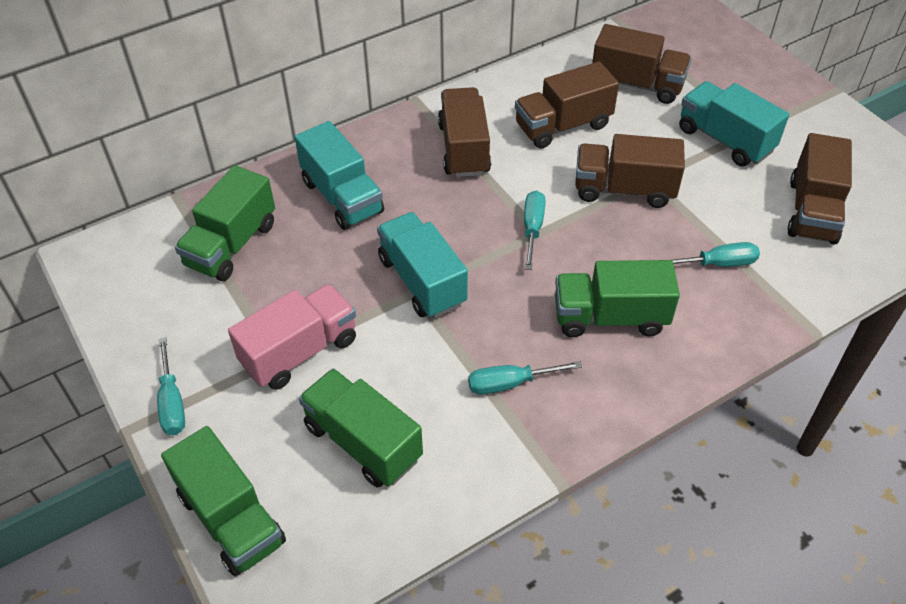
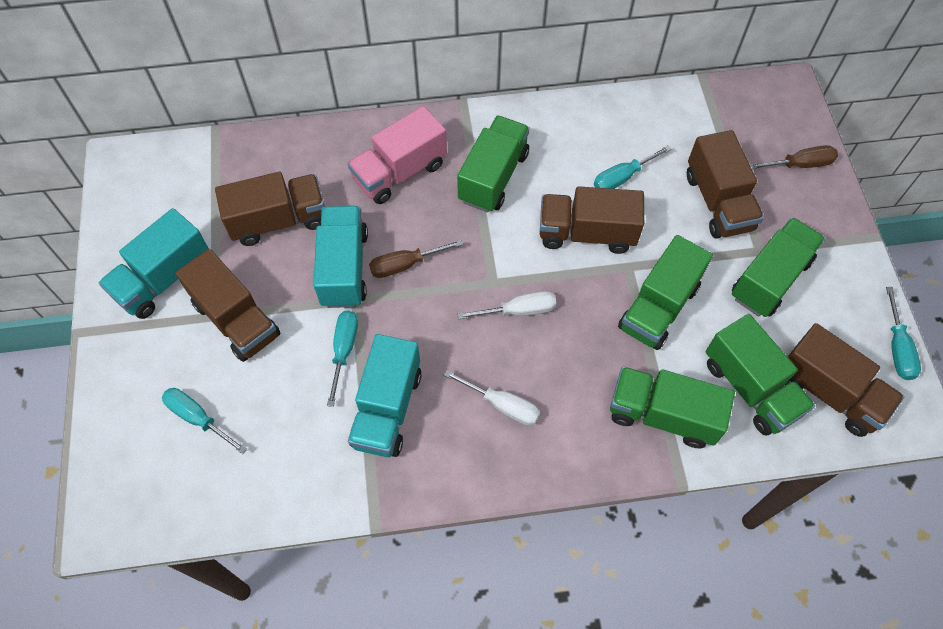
brown screwdriver: none = 0 -> [369,240,463,278] [749,145,838,169] = 2
green truck: [161,426,286,576] [175,165,275,281] [299,368,423,487] [555,260,680,337] = 4 -> [457,115,530,212] [610,367,735,448] [618,235,713,350] [706,314,815,436] [732,217,825,317] = 5
white screwdriver: none = 0 -> [444,370,540,426] [457,291,556,319] = 2

